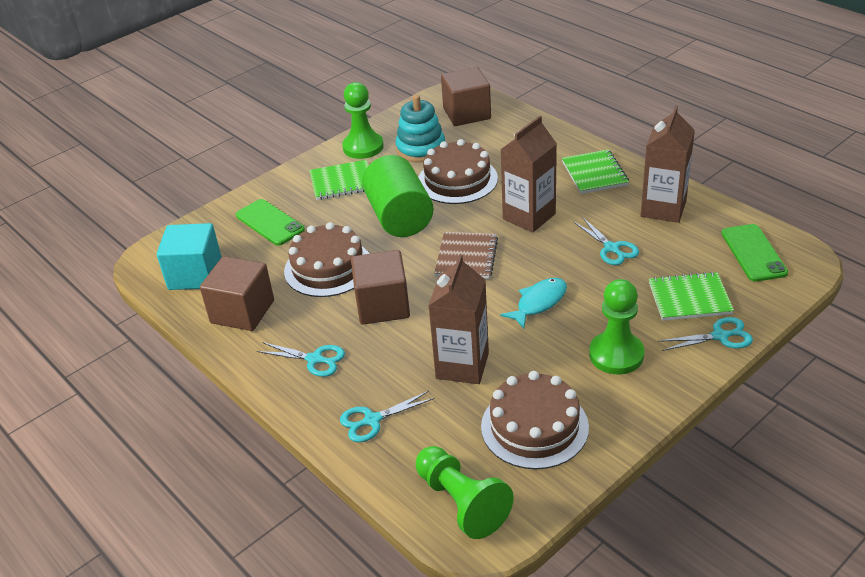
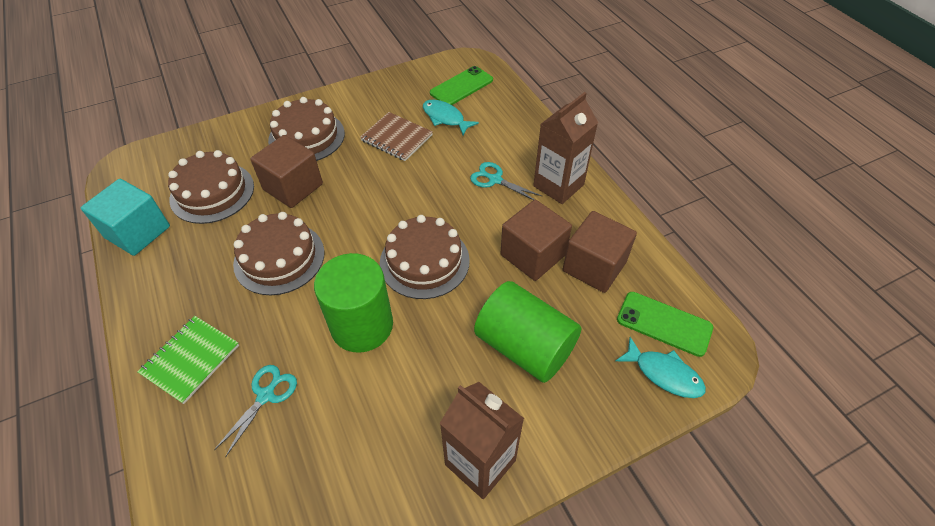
brown cake: [284,222,369,297] [418,139,498,204] [481,371,589,469] = 3 -> [168,150,254,224] [233,212,325,295] [268,97,345,161] [380,215,470,299] = 4
brown carton: [428,254,489,384] [500,116,557,232] [641,105,695,223] = 3 -> [440,382,524,499] [533,92,598,204] = 2
green cylinder: [362,155,434,237] = 1 -> [314,253,393,353] [474,281,582,383] = 2
green notebook: [309,160,368,200] [562,150,629,194] [649,272,734,321] = 3 -> [137,316,239,404] = 1
green pawn: [342,82,384,159] [416,446,514,539] [589,279,644,375] = 3 -> none = 0
turquoise fish: [500,278,567,329] = 1 -> [423,100,479,135] [616,337,706,398] = 2
turquoise scissors: [257,342,345,377] [340,391,434,442] [574,217,639,265] [658,317,753,351] = 4 -> [214,365,297,457] [470,162,543,200] = 2
turquoise stacking toy: [396,95,445,163] = 1 -> none = 0

